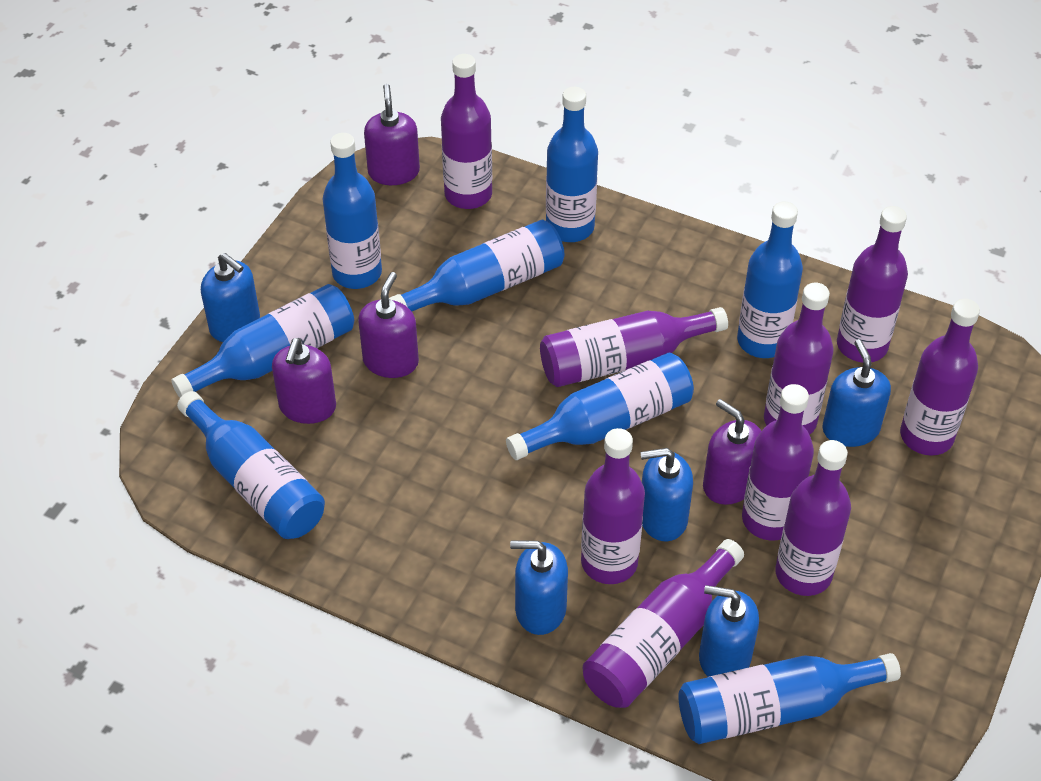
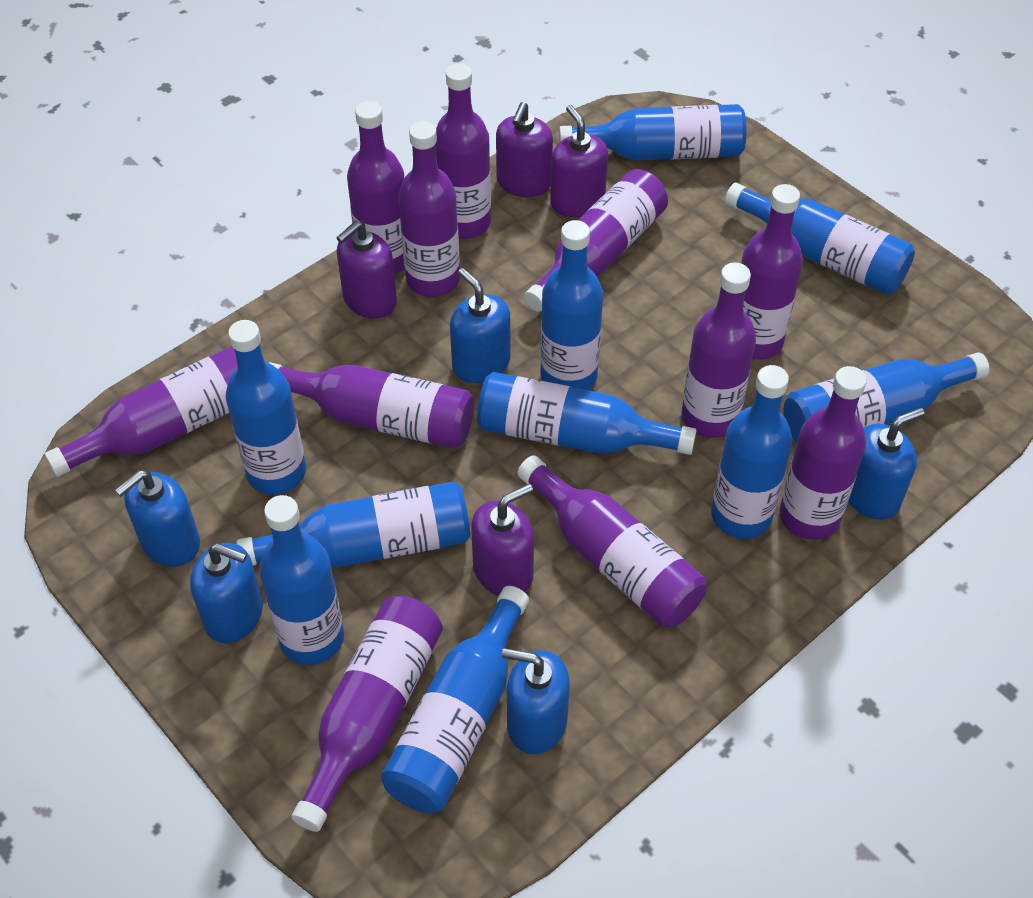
blue bottle: [171,284,354,398] [177,391,325,539] [323,133,382,289] [389,220,564,311] [506,353,694,460] [546,87,598,242] [678,653,901,744] [737,202,803,358] = 8 -> [226,320,306,494] [237,481,470,567] [259,495,344,665] [381,586,529,813] [477,372,697,455] [540,220,603,390] [559,104,746,161] [711,365,792,539] [725,183,915,295] [784,352,989,443] = 10
purple bottle: [441,54,492,209] [540,307,728,387] [581,428,645,584] [583,539,744,708] [742,384,814,541] [764,283,834,435] [775,440,851,596] [837,206,908,363] [900,299,980,456] = 9 -> [44,346,238,477] [270,362,474,449] [291,596,443,832] [347,101,405,275] [398,121,460,297] [435,64,491,239] [517,455,707,628] [524,169,668,312] [681,262,756,438] [741,184,803,360] [779,366,867,540] = 11

